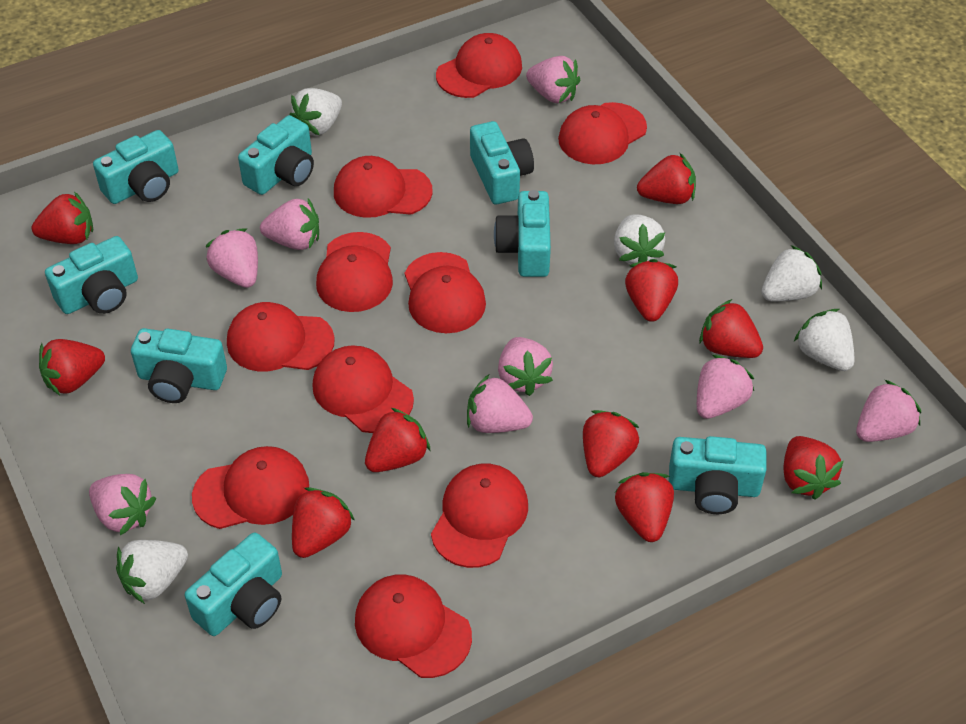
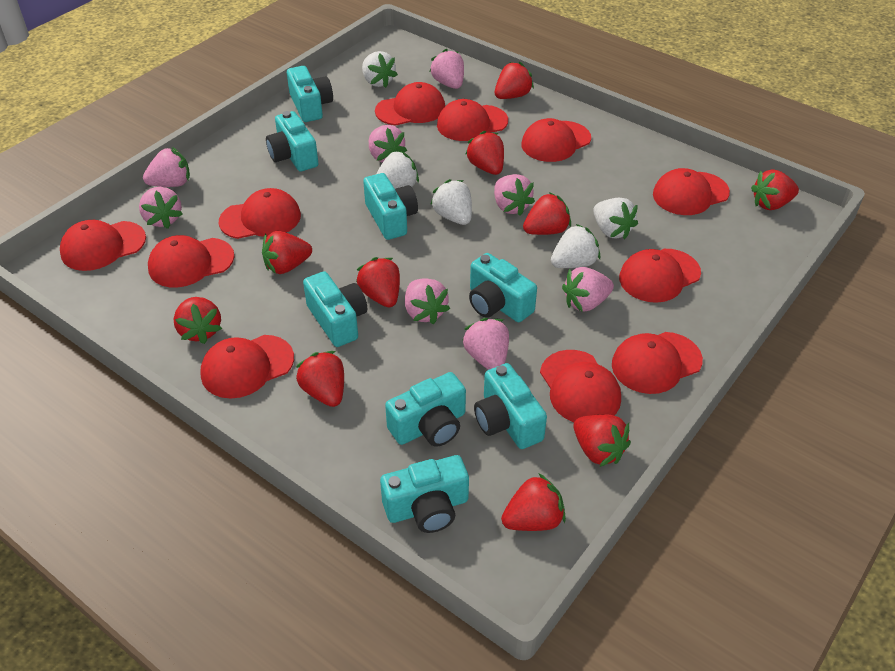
red cap: [192,446,309,529] [227,302,335,371] [312,345,414,433] [316,232,393,312] [334,156,433,218] [355,574,472,678] [405,252,486,333] [431,464,528,568] [436,33,522,98] [558,102,647,164] = 10 -> [60,220,146,271] [148,235,234,288] [200,335,294,399] [219,188,301,239] [375,82,445,126] [437,99,508,141] [522,118,591,162] [540,350,621,422] [612,332,703,394] [619,249,701,303] [653,168,730,215] = 11

